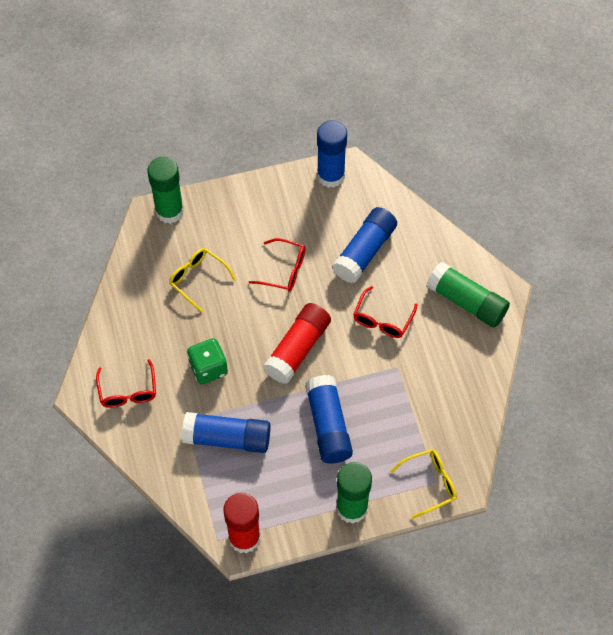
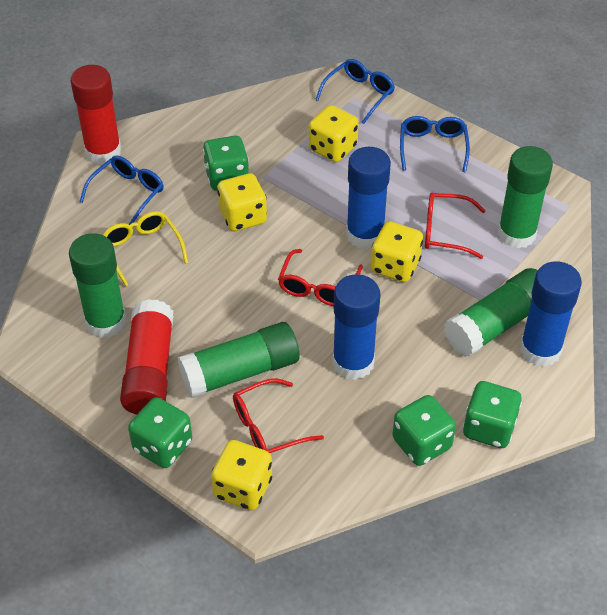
blue glasses: none = 0 -> [80,156,164,225] [315,59,395,124] [400,116,470,172] = 3
blue glue stick: [182,412,271,453] [305,375,353,464] [317,120,347,188] [332,207,397,283] = 4 -> [332,274,381,380] [346,147,391,249] [520,261,582,367] = 3
green dice: [187,338,228,385] = 1 -> [128,397,192,468] [203,136,249,190] [392,395,456,466] [463,381,522,448] = 4
green glue stick: [147,157,184,224] [336,462,372,523] [426,262,510,328] = 3 -> [69,233,126,338] [178,322,299,398] [444,268,538,357] [498,146,553,249] = 4
yellow dice: none = 0 -> [211,440,272,511] [217,173,267,231] [309,105,359,162] [371,221,423,282] = 4
yellow glasses: [169,248,236,313] [390,449,457,519] = 2 -> [103,211,188,287] = 1

